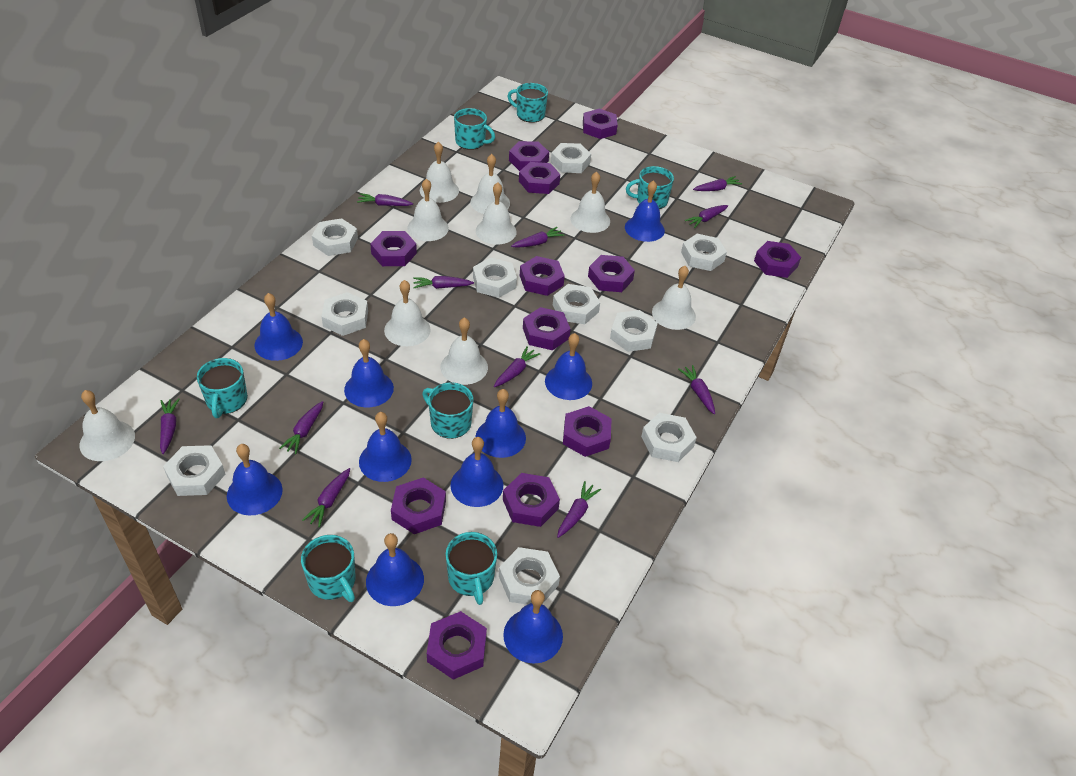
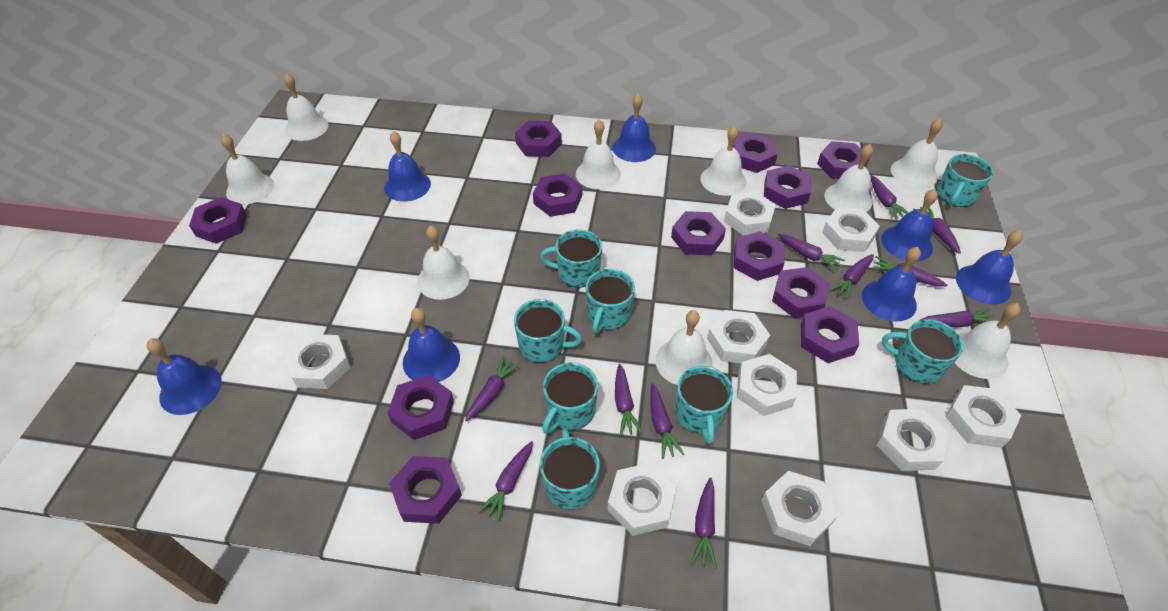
blue bell: [227,444,283,515] [254,293,303,361] [344,339,394,407] [359,412,412,482] [366,533,424,606] [450,437,503,507] [475,389,526,458] [503,590,563,664] [545,333,592,400] [625,180,665,242] = 10 -> [146,338,222,415] [384,131,431,202] [403,308,460,382] [613,94,656,162] [862,247,921,321] [881,189,938,261] [956,231,1023,305] = 7
turquoise mug: [197,358,248,418] [301,535,356,602] [422,382,473,439] [446,532,497,605] [454,108,495,150] [508,83,548,123] [626,166,674,209] = 7 -> [514,299,582,362] [540,230,602,288] [540,429,600,510] [542,363,598,434] [586,269,635,333] [675,366,733,444] [882,319,963,384] [937,154,994,207] = 8
white nut: [163,445,225,496] [312,218,358,256] [321,292,368,336] [473,258,517,298] [499,547,560,605] [551,143,591,173] [553,284,600,324] [610,310,658,352] [641,413,697,462] [681,234,727,271] = 10 -> [285,334,351,389] [607,463,677,536] [707,310,770,363] [724,192,776,235] [737,354,797,416] [761,471,838,546] [822,207,880,252] [876,409,949,471] [945,385,1021,448] = 9

